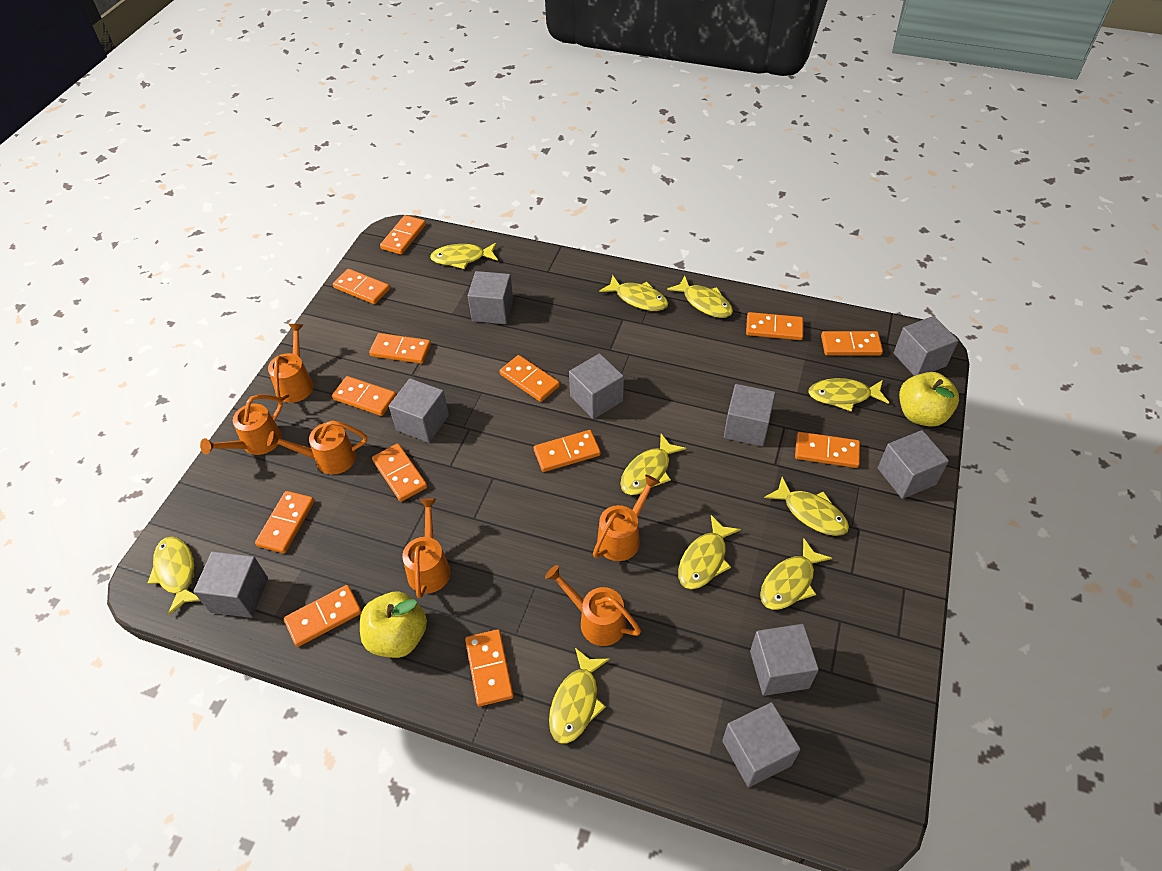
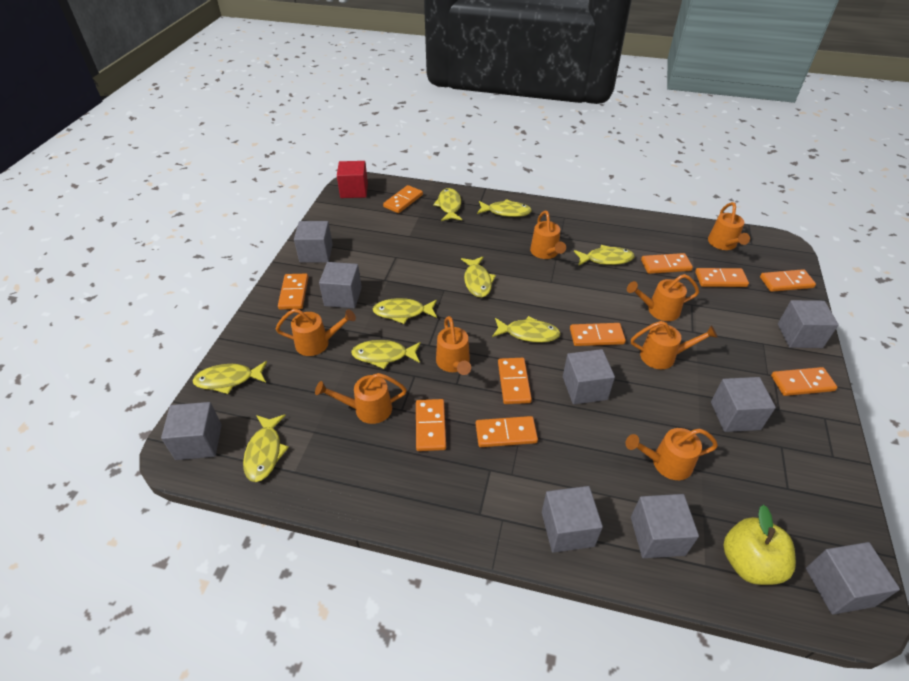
orange domino: [255,491,314,553] [284,585,362,647] [332,376,396,416] [333,269,390,304] [369,333,431,364] [372,444,427,502] [380,215,426,255] [465,629,514,706] [500,355,560,402] [534,430,601,472] [746,312,803,340] [795,432,860,468] [821,331,883,355] = 13 -> [278,274,308,310] [383,185,423,213] [416,399,446,451] [476,416,538,447] [498,358,532,404] [570,323,626,346] [641,253,693,274] [695,268,749,287] [760,269,816,292] [771,367,837,396] = 10
orange watering can: [200,395,283,455] [267,420,367,475] [268,324,314,403] [402,498,451,599] [545,565,641,646] [593,474,660,561] = 6 -> [276,309,356,356] [315,373,407,424] [436,316,471,375] [530,211,566,259] [625,428,718,480] [627,274,699,321] [631,321,718,369] [708,202,750,250] = 8
red cube: none = 0 -> [337,161,368,198] = 1
yellow apple: [360,591,427,658] [899,372,959,427] = 2 -> [723,505,796,585] = 1
yellow fish: [148,536,200,615] [430,243,498,269] [549,648,610,744] [599,275,668,311] [620,434,686,495] [667,276,733,318] [678,515,741,589] [760,538,832,610] [764,477,849,536] [808,378,889,412] = 10 -> [192,361,267,394] [243,415,289,482] [351,340,421,369] [373,298,437,324] [433,188,462,221] [461,256,496,298] [477,199,532,217] [492,316,560,343] [574,245,635,266] = 9

